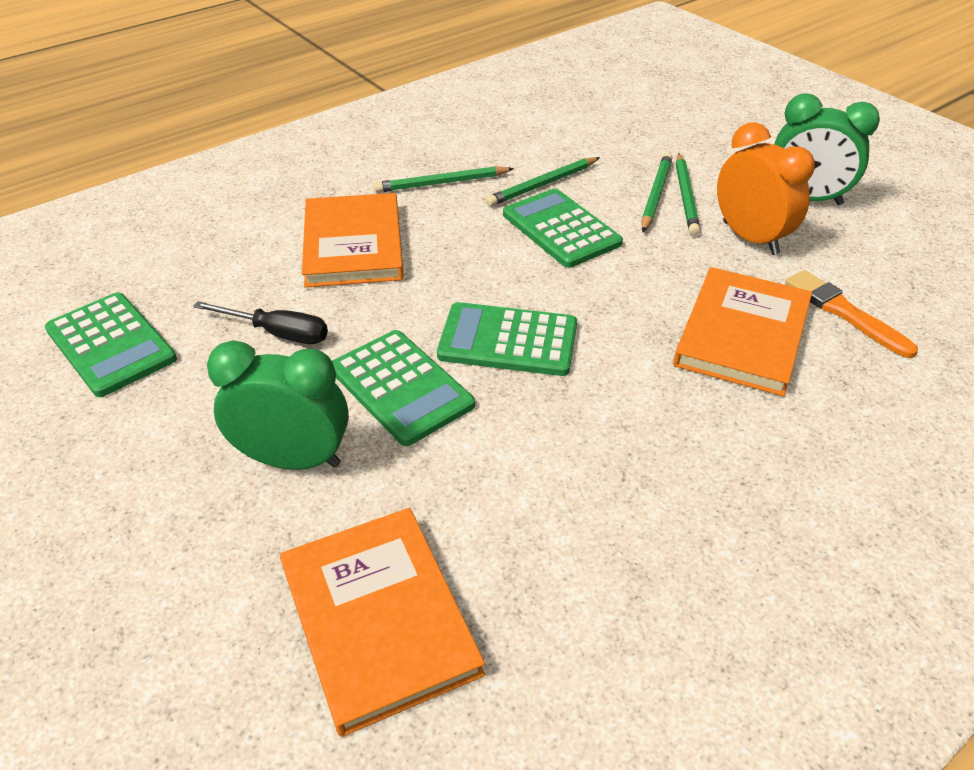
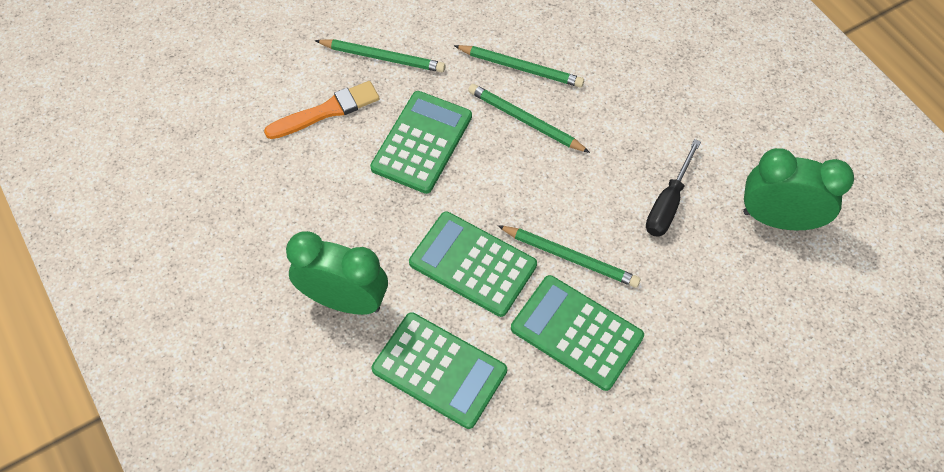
orange book: [280,508,485,737] [302,193,404,288] [673,267,812,396] = 3 -> none = 0
orange clock: [717,122,815,255] = 1 -> none = 0

